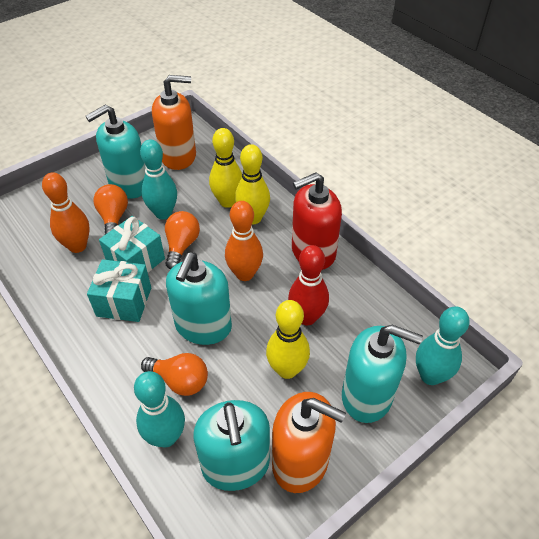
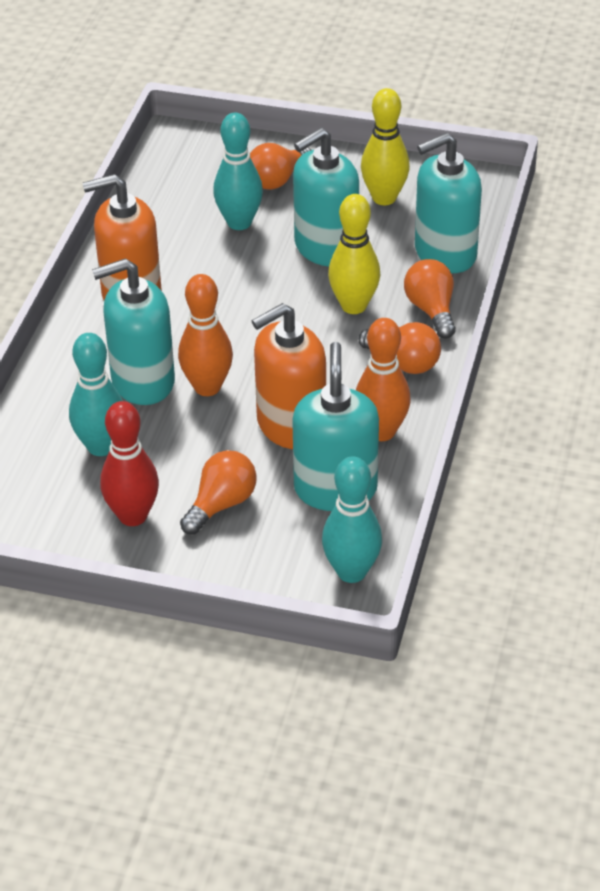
orange light bulb: [93,184,128,235] [141,353,208,396] [165,211,200,270] = 3 -> [180,450,257,535] [250,143,311,190] [358,322,441,374] [404,259,456,339] = 4
red soap dispenser: [292,173,342,270] = 1 -> none = 0
turquoise gift: [87,259,151,322] [99,216,165,273] = 2 -> none = 0
yellow bowling pin: [209,128,242,208] [235,144,270,224] [266,300,310,379] = 3 -> [328,194,380,314] [361,88,410,205] = 2

